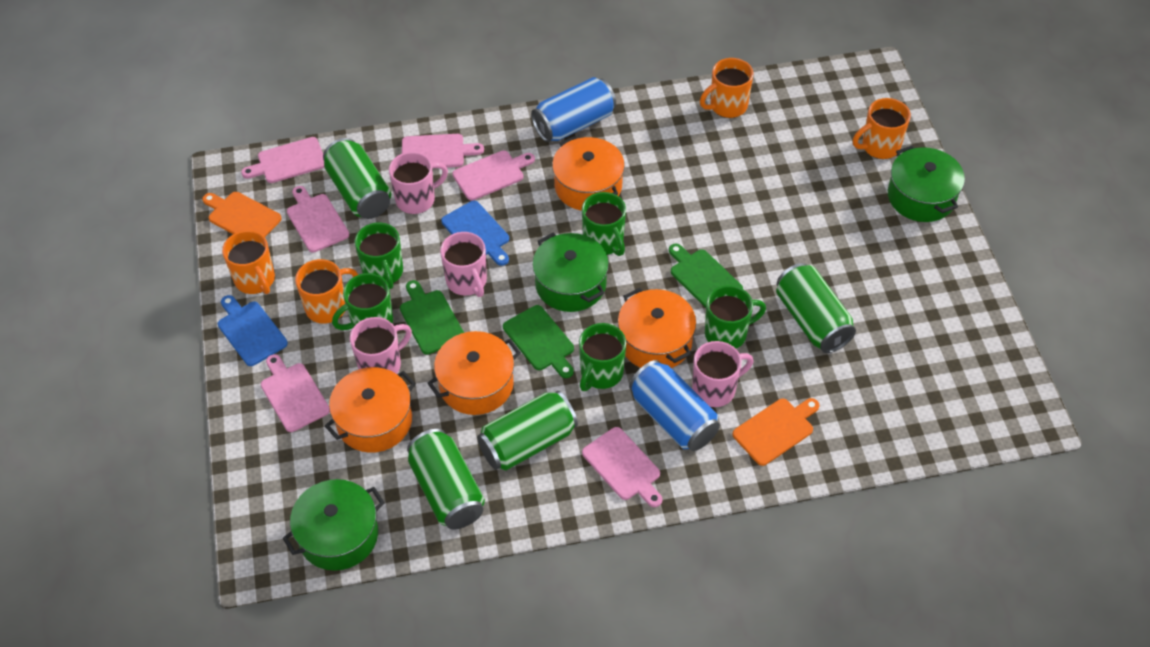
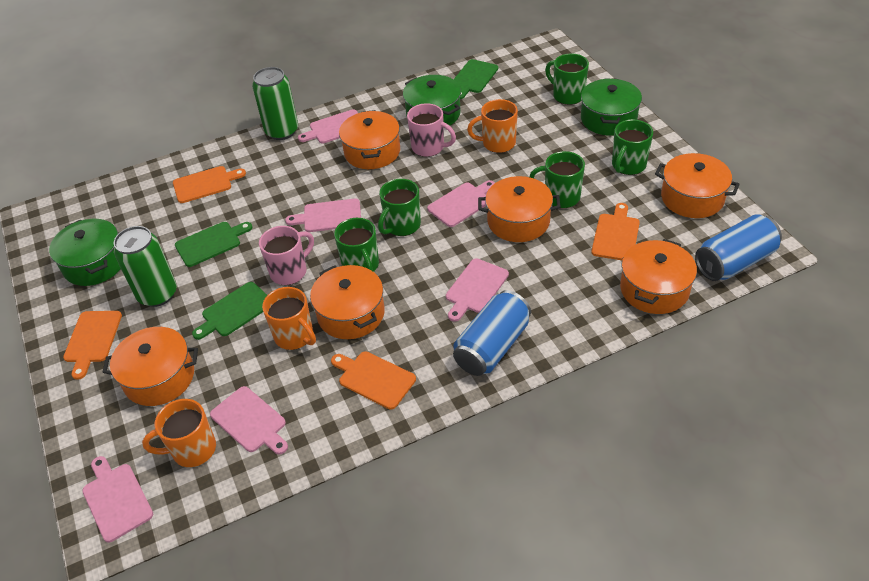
blue cutting board: [218,295,288,366] [441,201,509,266] = 2 -> none = 0
green can: [323,138,391,219] [407,429,485,529] [477,391,578,471] [776,263,856,353] = 4 -> [114,226,177,307] [252,67,298,140] = 2
orange cutting board: [202,192,282,237] [733,398,820,466] = 2 -> [63,311,122,380] [173,166,246,203] [331,351,416,410] [591,203,640,260] = 4
orange mug: [222,230,275,294] [295,259,358,324] [700,58,754,118] [853,98,911,159] = 4 -> [142,399,216,467] [262,287,316,350] [467,99,518,153] = 3
orange pot: [325,367,416,453] [428,331,521,415] [552,136,625,211] [618,288,696,368] = 4 -> [102,327,198,406] [310,265,385,339] [339,110,400,169] [478,176,561,242] [620,239,697,314] [655,153,740,218] = 6
pink mug: [350,317,412,374] [389,152,448,214] [440,232,487,297] [692,341,753,407] = 4 -> [259,226,314,285] [407,103,456,157] = 2

